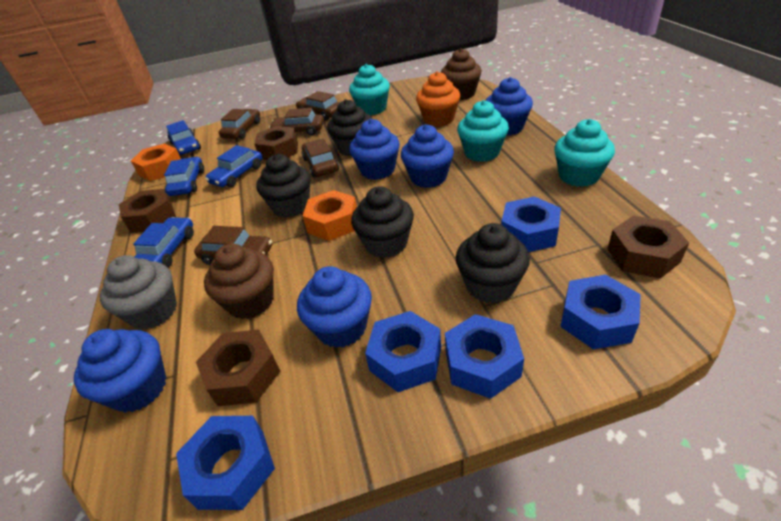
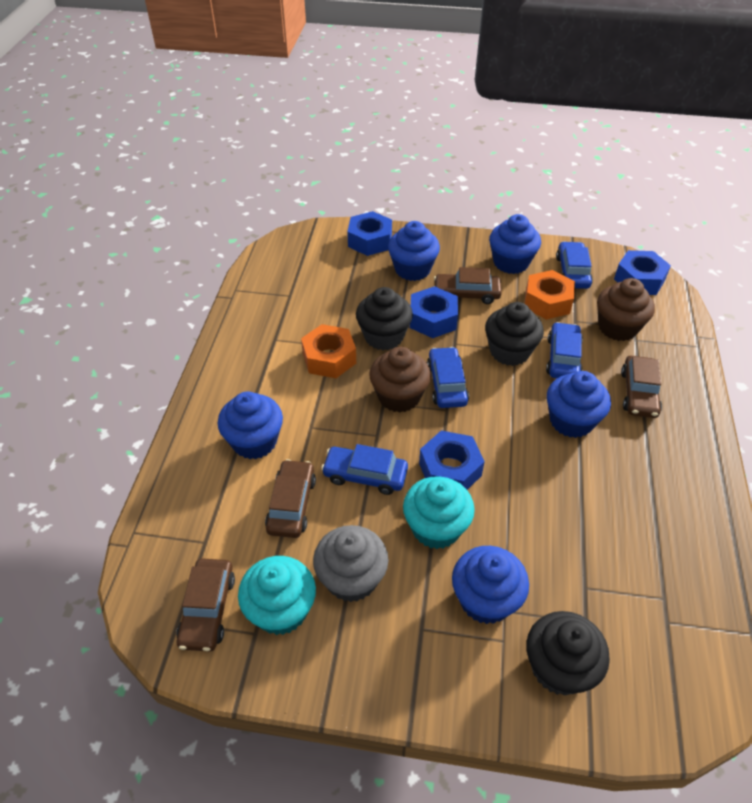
black cupcake: [256,154,311,218] [327,99,372,156] [351,186,414,258] [456,223,530,303] = 4 -> [356,287,413,350] [485,302,544,366] [526,611,610,696] = 3
blue nut: [176,416,275,510] [365,311,441,392] [445,314,524,399] [501,196,561,252] [560,275,641,350] = 5 -> [347,211,392,256] [410,286,458,338] [419,431,485,490] [614,250,671,295] = 4
brown car: [194,226,272,265] [219,109,260,139] [269,108,324,135] [296,91,340,120] [302,139,339,177] = 5 -> [176,559,235,652] [265,459,316,538] [434,267,502,304] [621,356,662,418] = 4
brown nut: [119,189,176,233] [196,329,281,406] [255,126,298,160] [607,216,689,279] = 4 -> none = 0
orange cupcake: [416,71,460,127] = 1 -> none = 0
turquoise cupcake: [349,64,390,115] [457,100,509,162] [554,119,615,187] = 3 -> [238,556,316,635] [403,476,475,549] = 2

